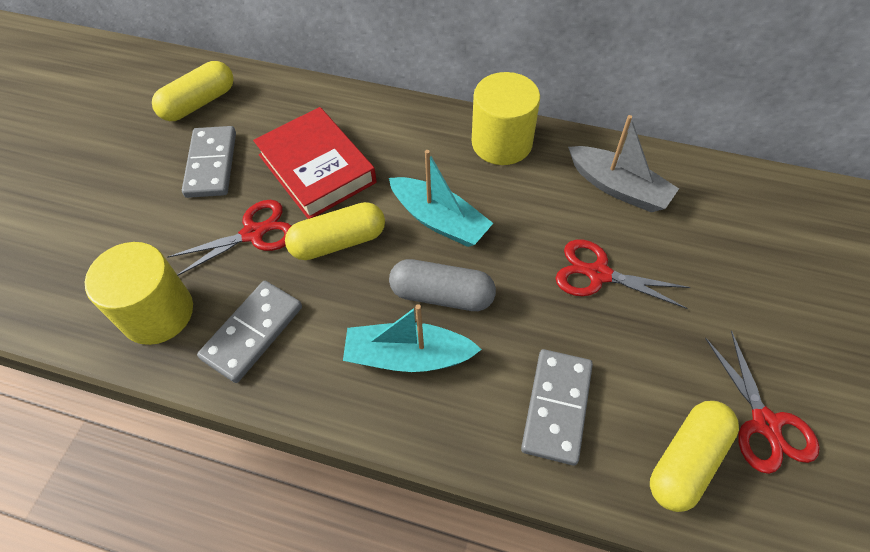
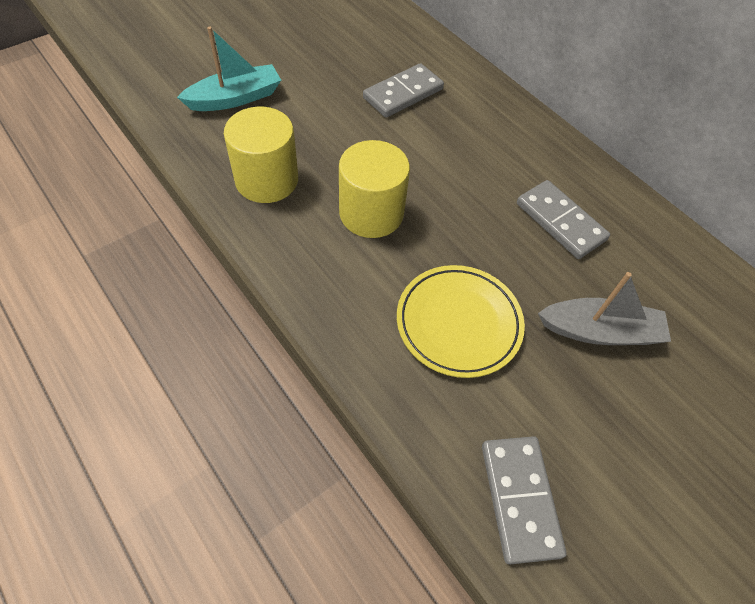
grey capsule: [389,259,496,311] = 1 -> none = 0
red book: [253,107,377,219] = 1 -> none = 0
red scissors: [167,200,291,276] [556,239,691,309] [705,330,820,474] = 3 -> none = 0
turquoise boat: [343,304,482,372] [389,150,493,247] = 2 -> [177,26,281,111] = 1
yellow capsule: [152,61,234,121] [285,202,385,260] [650,401,739,512] = 3 -> none = 0
yellow plate: none = 0 -> [397,265,525,378] = 1

